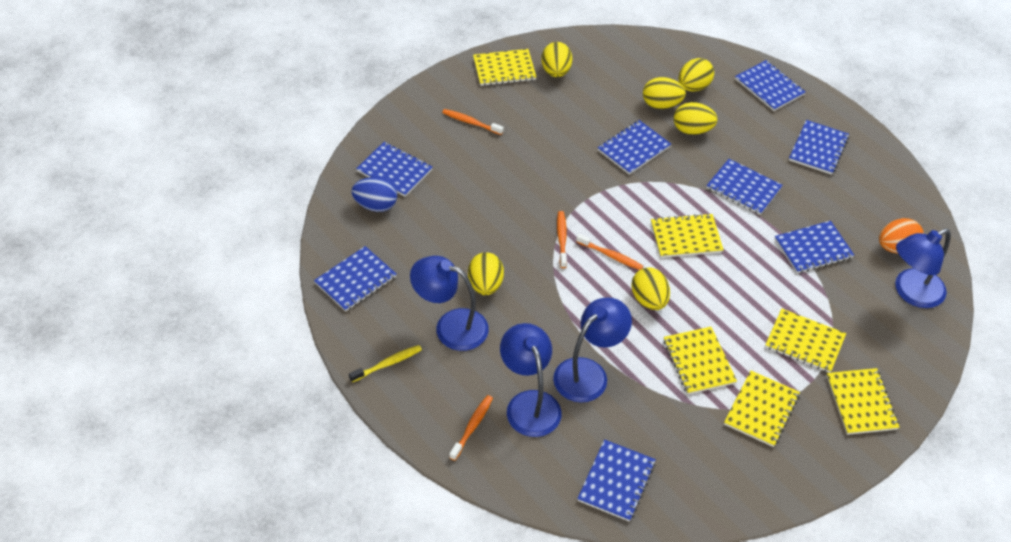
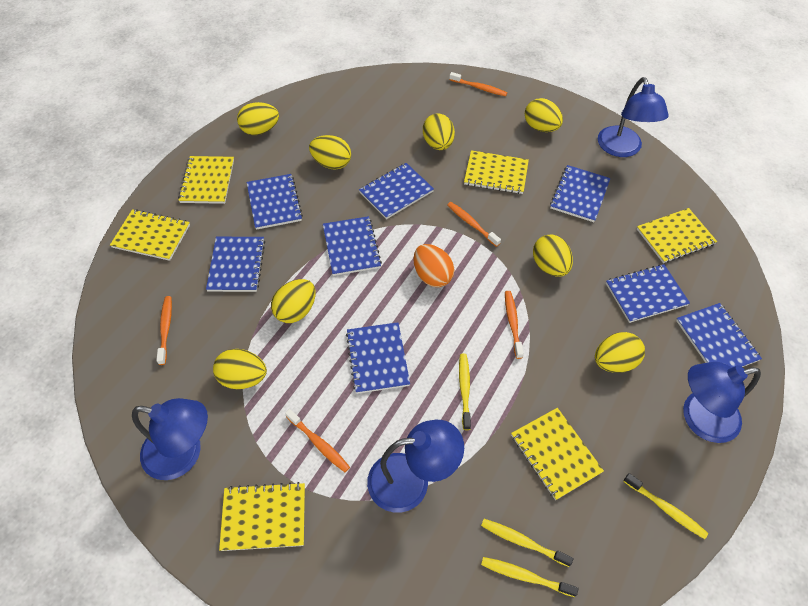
blue egg: [351,177,397,212] = 1 -> none = 0
orange toothbrush: [442,109,504,135] [449,395,493,461] [557,211,567,268] [576,234,643,270] = 4 -> [156,296,172,365] [285,409,350,472] [447,202,501,247] [449,72,507,96] [505,291,524,359] = 5
yellow egg: [468,252,504,295] [541,42,572,77] [631,267,670,310] [643,77,686,109] [674,102,718,135] [678,58,714,92] = 6 -> [213,349,267,389] [237,102,279,135] [271,279,316,323] [309,135,351,170] [423,113,455,150] [525,98,563,132] [533,235,573,277] [595,332,645,373] = 8
yellow toothbrush: [349,345,422,382] = 1 -> [459,354,471,430] [481,519,573,567] [481,557,578,597] [624,473,709,539] = 4

